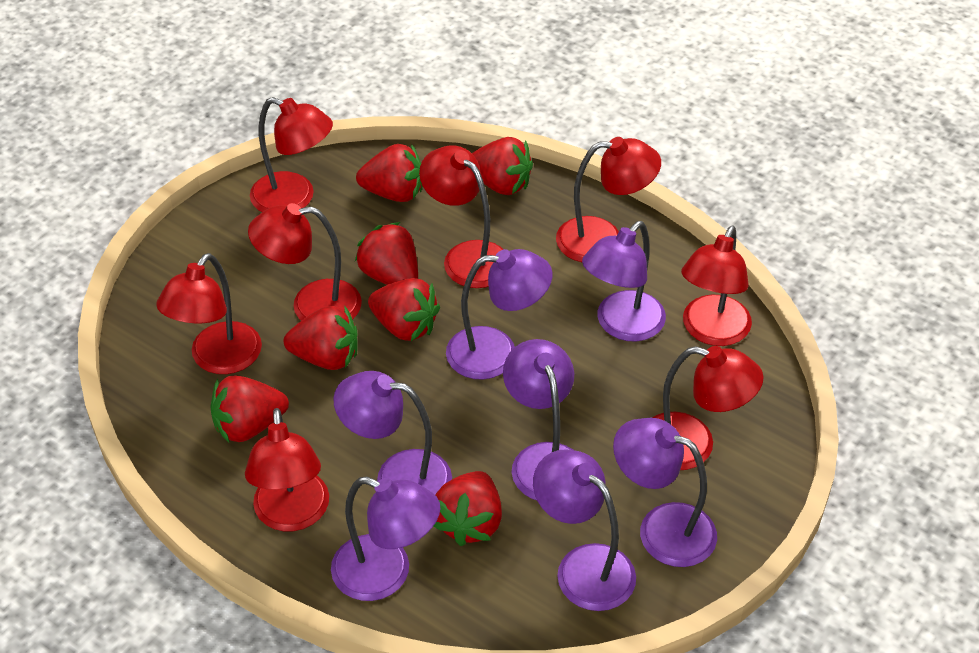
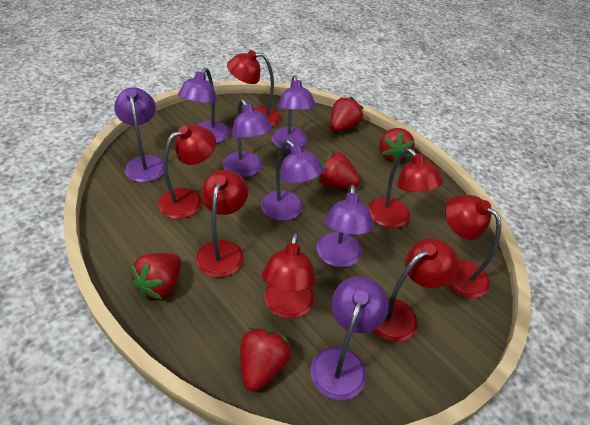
red lamp: [156,253,262,374] [245,408,329,531] [248,203,362,321] [250,97,333,212] [419,145,503,288] [556,137,661,262] [652,346,764,470] [681,226,752,346] = 8 -> [158,125,216,219] [196,170,248,278] [227,50,281,127] [262,233,316,319] [368,149,443,228] [373,238,459,342] [445,195,501,298] = 7
red strawberry: [210,376,289,442] [284,306,358,370] [355,222,418,285] [356,144,423,202] [368,278,440,341] [434,471,502,546] [472,137,533,195] = 7 -> [131,253,181,299] [240,327,291,392] [318,151,361,188] [331,97,363,132] [379,128,415,163] = 5

